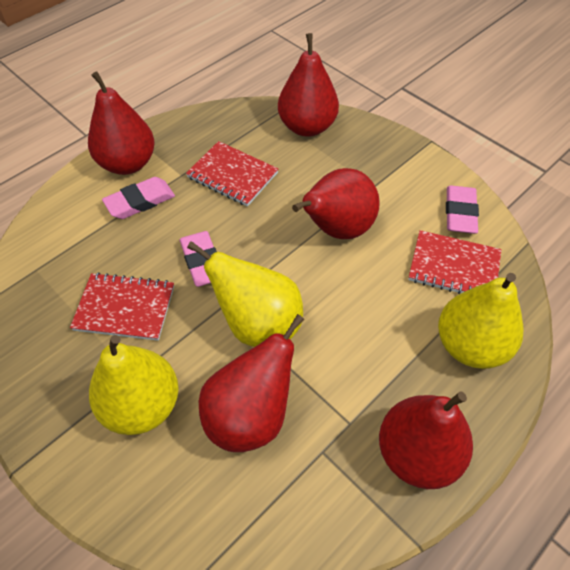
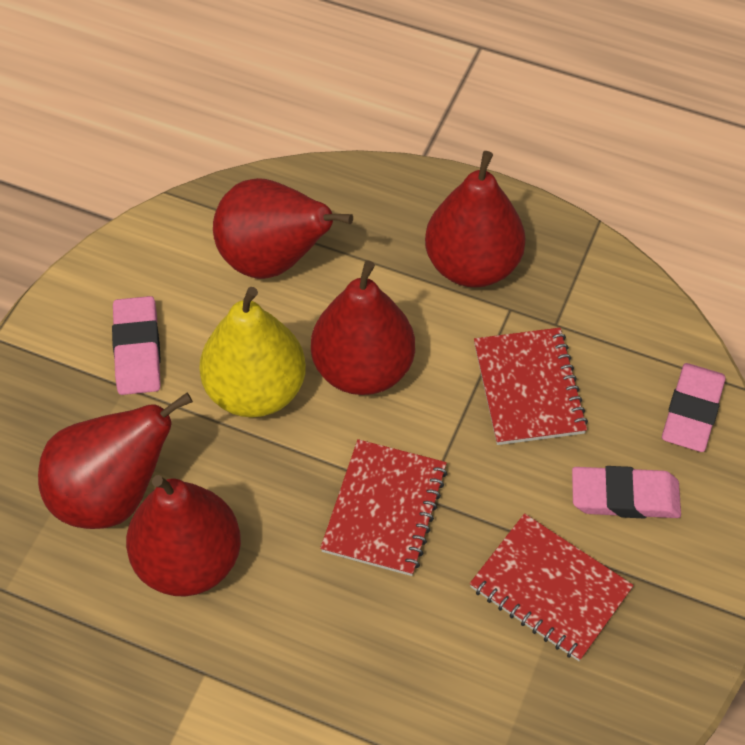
yellow pear: [89,335,179,435] [187,241,303,347] [438,273,524,369] = 3 -> [199,287,306,417] = 1

